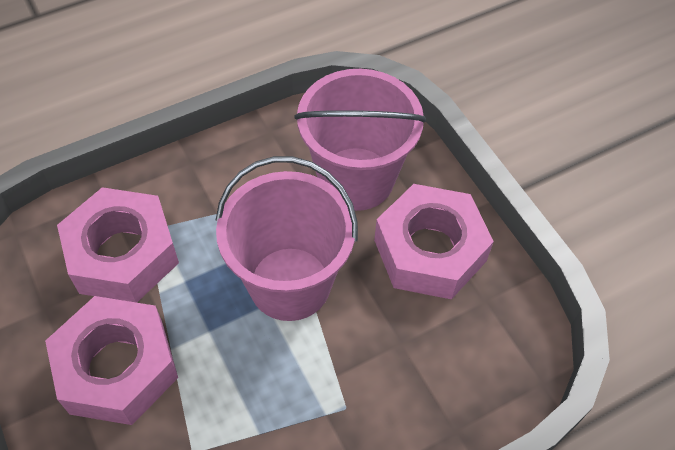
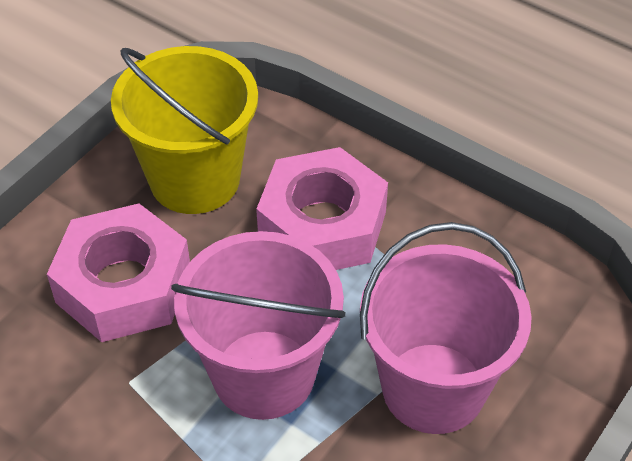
pink nut: [45,296,178,425] [57,187,179,303] [374,184,494,299] = 3 -> [47,204,190,342] [256,147,388,270] = 2
yellow bucket: none = 0 -> [111,46,258,214] = 1

